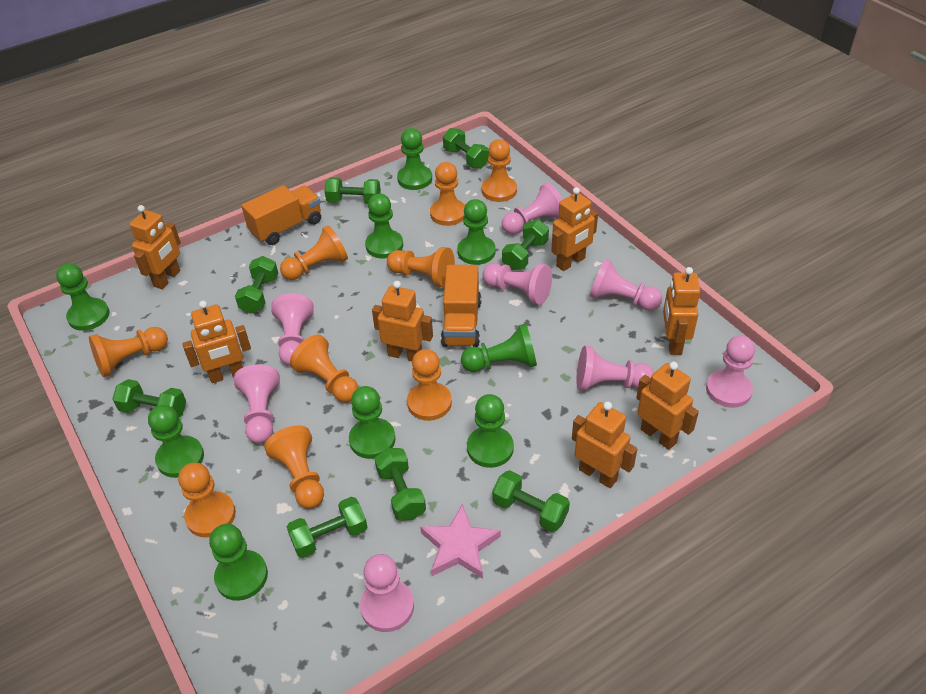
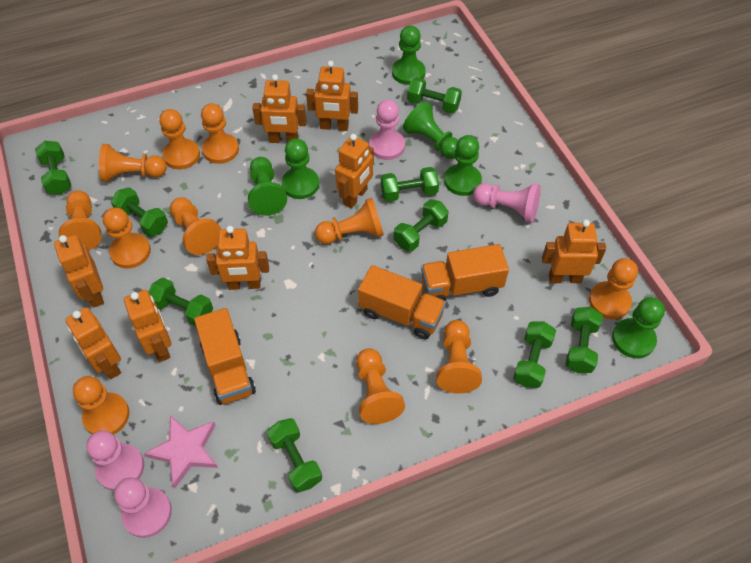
green dumbbell: [113,379,186,417] [235,256,278,314] [287,497,367,558] [324,178,381,204] [375,448,426,520] [443,128,489,169] [492,470,570,532] [502,220,549,270] = 8 -> [35,141,71,194] [111,187,168,237] [149,278,213,326] [267,418,322,493] [381,167,439,202] [394,199,449,251] [407,77,462,113] [513,321,556,388] [565,307,603,373] = 9
green pawn: [56,263,110,331] [148,405,204,478] [209,524,268,601] [349,386,396,459] [365,193,403,258] [397,128,432,190] [457,199,496,265] [461,324,537,372] [467,394,514,468] = 9 -> [248,157,287,216] [282,138,319,199] [392,25,425,85] [403,102,458,159] [444,135,482,196] [612,297,665,359] = 6
orange pawn: [89,327,168,377] [178,463,236,537] [264,425,324,509] [280,225,348,280] [290,335,359,402] [387,247,455,287] [407,349,452,421] [430,162,465,226] [482,139,517,202] = 9 -> [59,190,102,250] [73,376,129,435] [99,144,167,182] [103,207,151,269] [159,109,200,169] [170,197,222,255] [201,103,239,164] [315,198,384,244] [356,348,405,424] [437,320,482,394] [589,258,638,320] = 11
orange robot: [130,205,181,289] [182,301,251,383] [372,281,433,361] [551,187,598,271] [572,401,637,488] [636,362,699,450] [663,267,700,355] = 7 -> [54,235,104,308] [65,307,121,379] [124,290,171,362] [206,226,269,290] [252,74,307,143] [306,61,358,131] [335,134,374,209] [542,219,606,283] = 8
orange truck: [241,185,321,245] [441,265,481,347] = 2 -> [194,308,256,405] [358,265,446,339] [421,244,509,301] = 3
pink pawn: [234,364,280,443] [271,293,314,365] [360,554,414,632] [482,263,552,305] [502,183,563,234] [576,346,654,391] [590,258,662,311] [706,335,755,408] = 8 -> [86,430,144,491] [114,477,172,538] [369,100,405,160] [473,183,541,223] = 4

